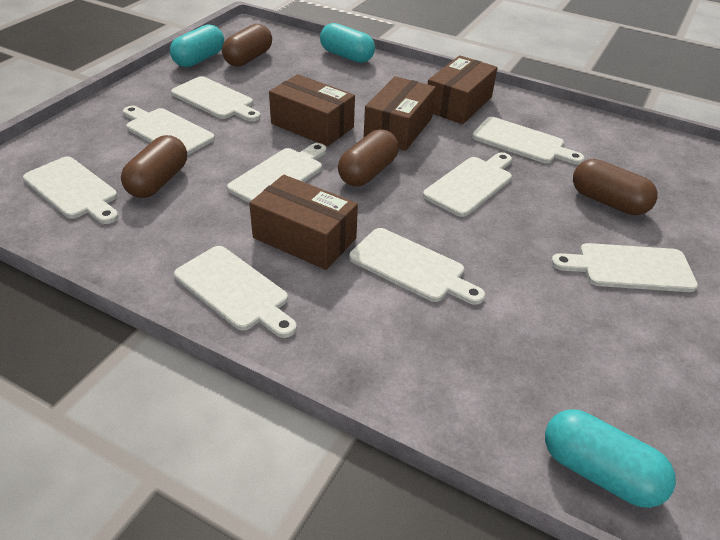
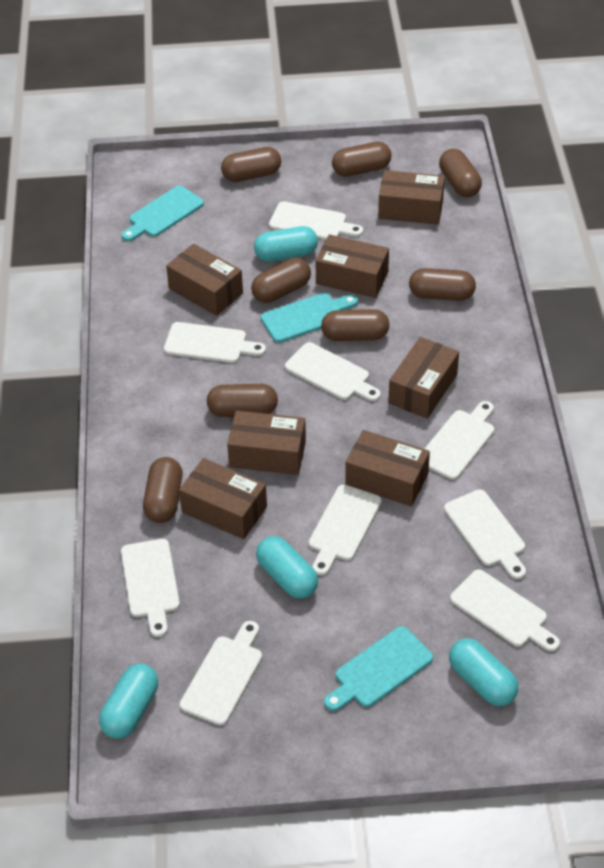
brown box: [249,175,358,270] [269,74,355,146] [364,76,436,151] [428,55,498,124] = 4 -> [166,244,243,316] [179,458,267,539] [227,411,306,475] [316,234,389,298] [345,430,430,507] [378,170,445,225] [388,337,459,419] = 7
brown capsule: [121,135,187,198] [222,24,272,67] [338,129,399,186] [573,159,657,215] = 4 -> [143,457,183,523] [207,384,278,417] [221,147,281,182] [251,258,311,303] [321,309,390,341] [332,142,392,177] [409,268,476,301] [439,149,482,197] = 8
turquoise capsule: [170,24,224,67] [320,23,375,63] [545,409,676,508] = 3 -> [99,663,158,739] [254,226,318,262] [256,536,318,599] [449,638,518,706] = 4
turquoise cutting board: none = 0 -> [122,186,204,241] [261,293,358,343] [324,626,433,711] = 3

